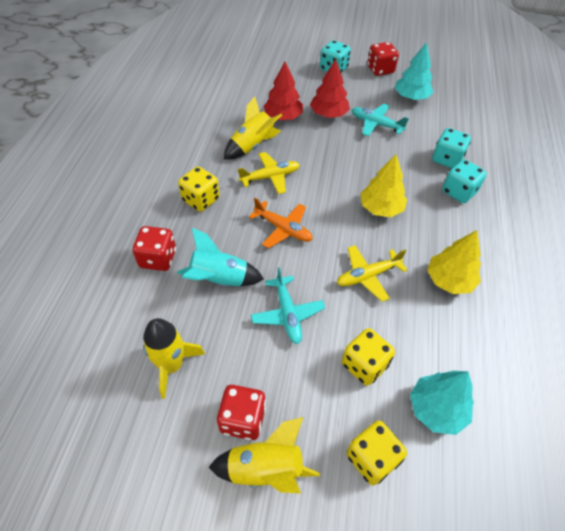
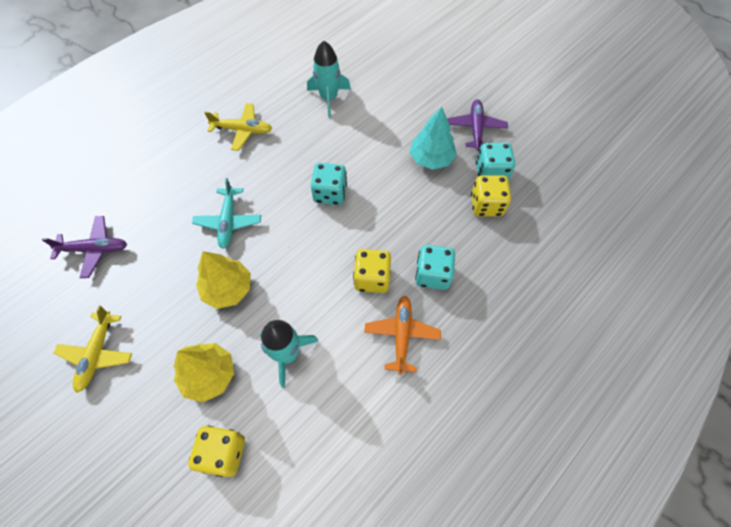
purple plane: none = 0 -> [42,216,127,278] [447,99,508,151] = 2
red dice: [133,226,176,271] [217,385,266,440] [367,42,399,76] = 3 -> none = 0
red tree: [263,62,303,120] [310,59,350,118] = 2 -> none = 0
turquoise plane: [251,267,325,344] [352,104,409,136] = 2 -> [192,178,261,249] = 1
turquoise rocket: [177,228,264,286] = 1 -> [260,320,318,388] [307,41,351,117] = 2
turquoise tree: [395,42,433,100] [410,371,474,435] = 2 -> [410,107,457,170] = 1
yellow rocket: [143,318,205,399] [209,417,320,493] [224,96,282,160] = 3 -> none = 0

